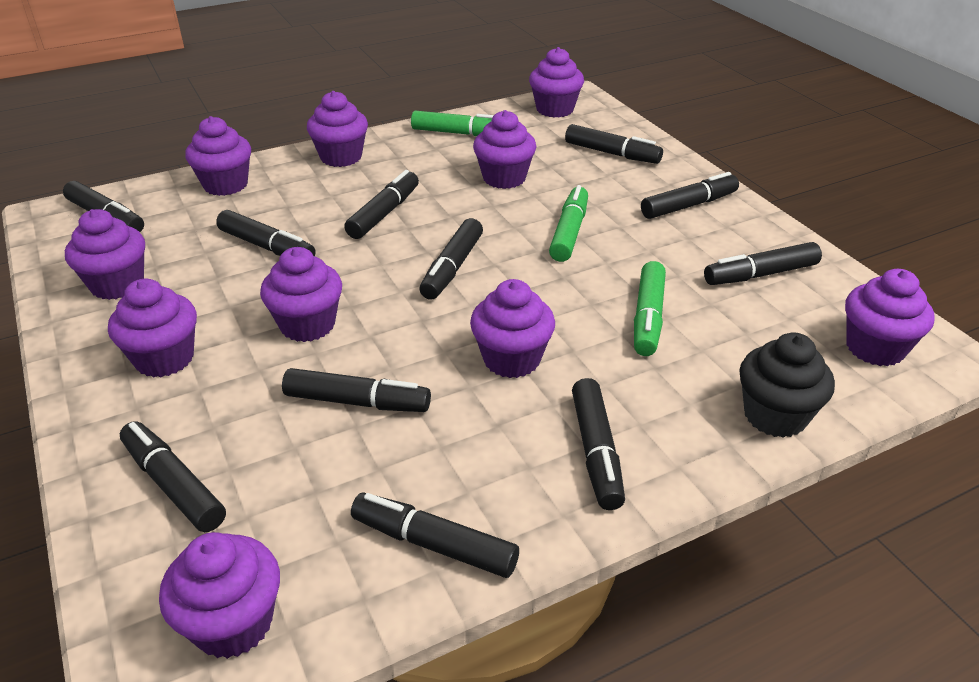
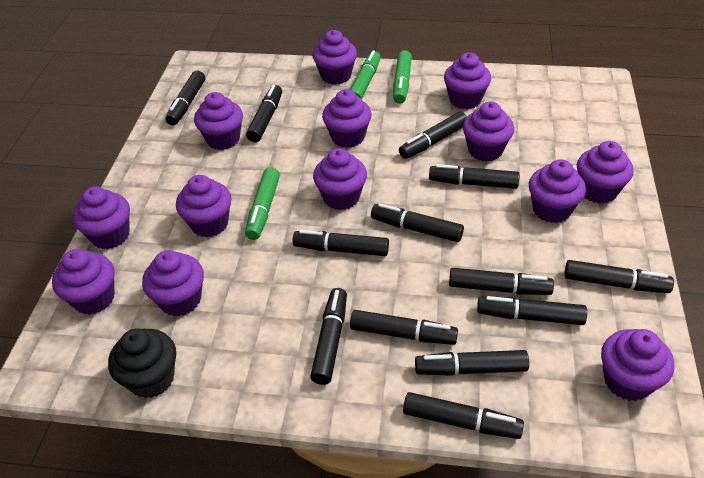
black marker: [63,181,144,232] [120,421,226,532] [216,210,315,256] [282,368,431,412] [344,170,419,239] [351,492,519,578] [419,218,483,300] [565,124,663,164] [572,378,625,510] [641,172,739,219] [704,242,822,285] = 11 -> [165,71,205,125] [246,84,282,142] [293,230,389,256] [310,288,347,385] [350,310,458,345] [371,203,464,242] [399,112,467,159] [403,392,524,439] [415,350,529,376] [429,164,520,189] [449,268,554,295] [477,296,587,325] [564,260,674,293] = 13
purple cupcake: [65,209,145,300] [108,279,197,378] [159,532,280,659] [185,116,251,196] [260,247,342,342] [307,91,368,167] [470,279,555,378] [473,110,536,189] [529,47,584,118] [845,269,935,366] = 10 -> [52,249,115,315] [73,187,130,249] [142,250,204,316] [176,175,232,237] [194,92,243,150] [313,30,357,85] [313,148,367,210] [322,89,372,148] [444,52,491,109] [463,101,514,162] [529,159,586,223] [577,141,634,204] [601,329,674,401] = 13

